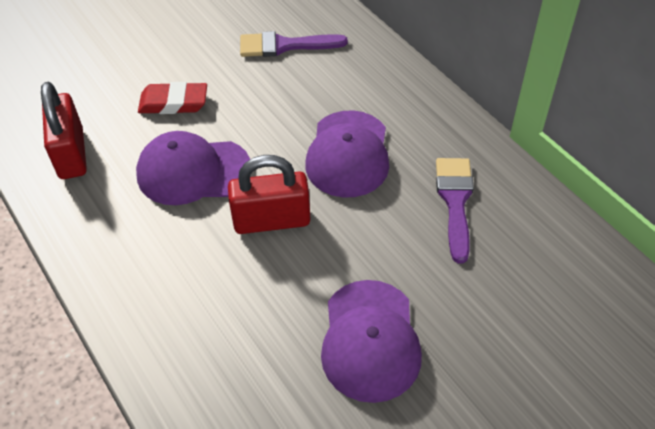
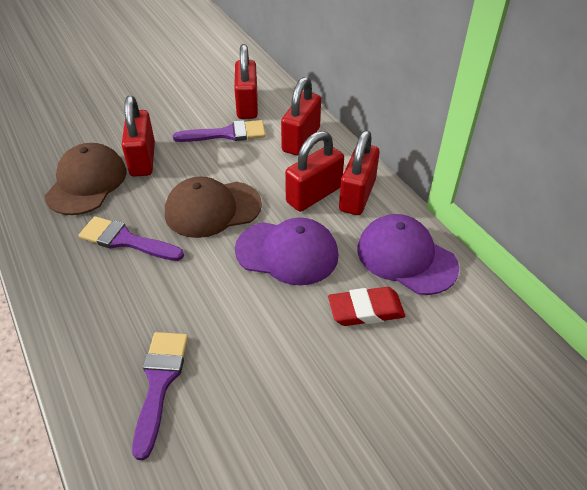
brown cap: none = 0 -> [45,143,127,215] [165,176,262,238] = 2
purple brush: [240,31,348,57] [436,158,474,264] = 2 -> [78,216,184,261] [132,332,188,460] [173,120,266,142] = 3
purple cap: [136,131,250,205] [305,110,389,198] [321,280,422,403] = 3 -> [235,218,338,285] [358,214,459,295] = 2
red padlock: [41,82,87,179] [228,155,310,234] = 2 -> [122,96,155,177] [234,44,258,119] [281,77,321,156] [285,131,344,212] [339,130,380,215] = 5

